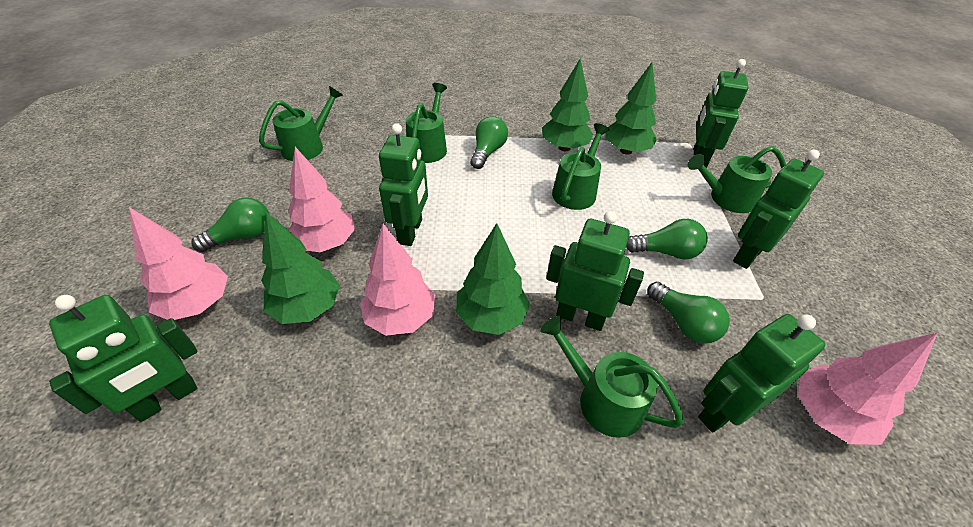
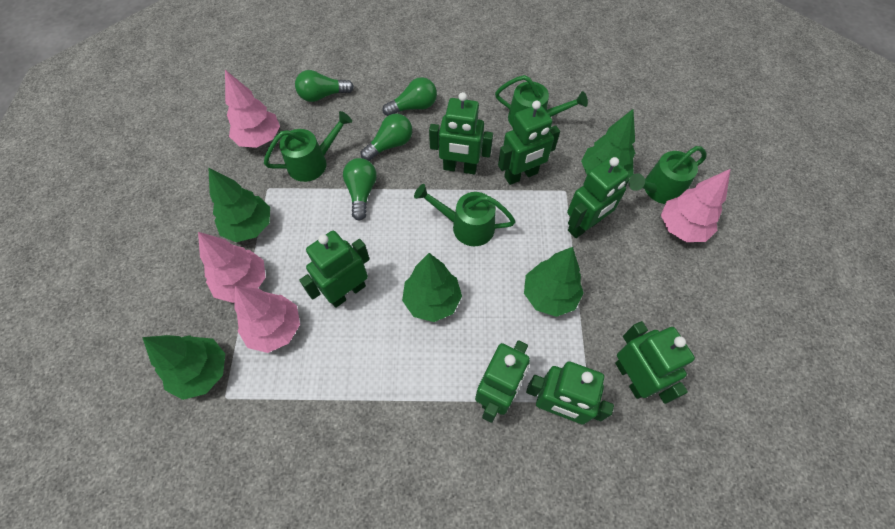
green robot: [49,295,197,422] [379,123,428,246] [546,211,644,331] [694,59,749,168] [698,314,826,432] [733,150,824,269] = 6 -> [299,231,370,308] [429,92,493,174] [475,340,530,423] [498,101,560,185] [526,361,614,425] [567,157,629,238] [615,321,695,404] = 7
green tree: [261,212,340,324] [456,223,530,335] [542,59,593,151] [605,62,657,155] = 4 -> [142,335,225,400] [208,167,270,242] [402,253,462,322] [524,247,584,317] [581,109,635,178] = 5
green watering can: [259,86,343,161] [406,83,447,163] [540,316,684,438] [552,123,610,210] [688,146,786,213] = 5 -> [264,111,352,182] [414,184,516,246] [495,75,588,127] [628,146,707,204] = 4

